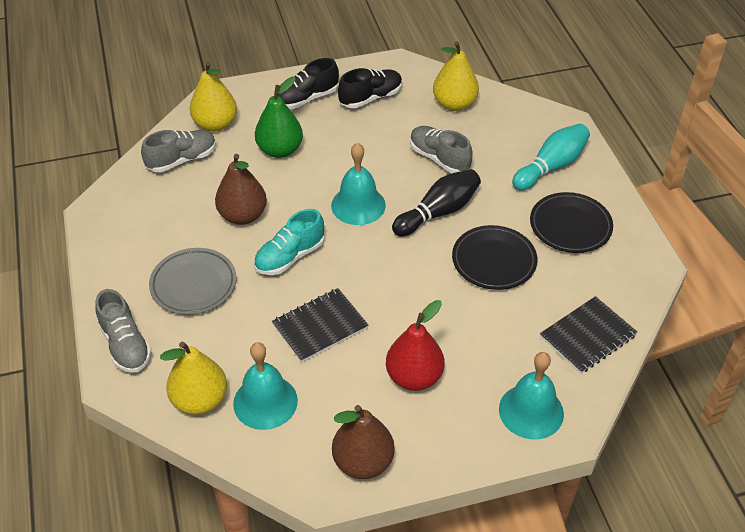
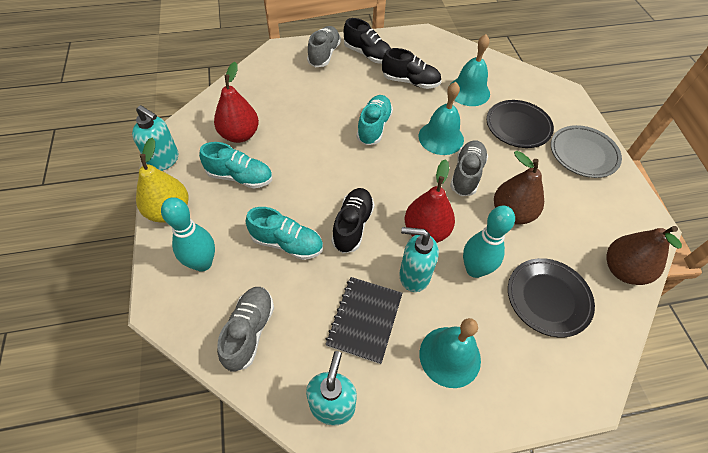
black bowling pin: [392,169,481,237] = 1 -> none = 0
black notebook: [272,288,368,363] [540,296,637,374] = 2 -> [326,277,402,364] = 1
black shoe: [277,58,339,109] [338,68,402,108] = 2 -> [332,188,375,253] [344,18,391,64] [382,48,442,89] = 3
green pear: [255,77,303,158] = 1 -> none = 0
red pear: [386,300,444,391] = 1 -> [214,62,259,143] [405,159,455,243] = 2
turquoise bowling pin: [512,124,590,190] = 1 -> [161,197,215,272] [463,206,515,278] = 2
turquoise shoe: [254,209,324,275] = 1 -> [199,142,272,189] [246,207,323,260] [357,95,393,145] = 3
turquoise soap dispenser: none = 0 -> [132,105,178,171] [306,351,357,425] [399,227,439,292] = 3
yellow pear: [160,341,227,415] [190,62,237,132] [433,42,479,111] = 3 -> [136,138,188,223] = 1

